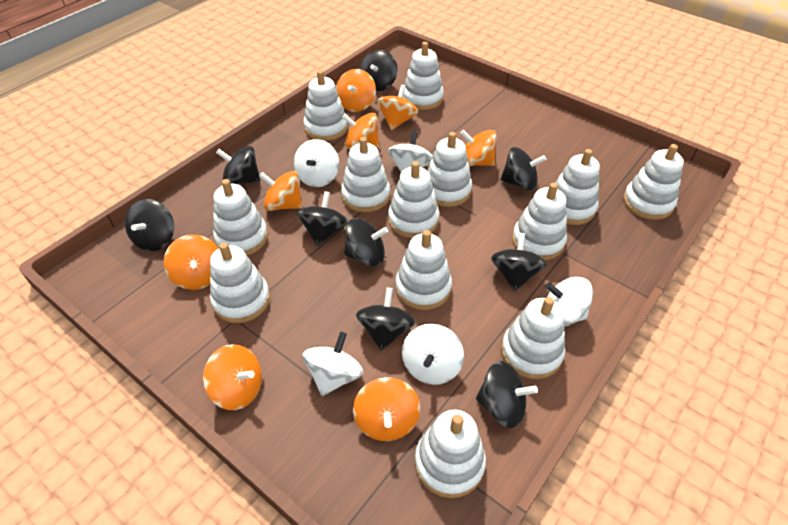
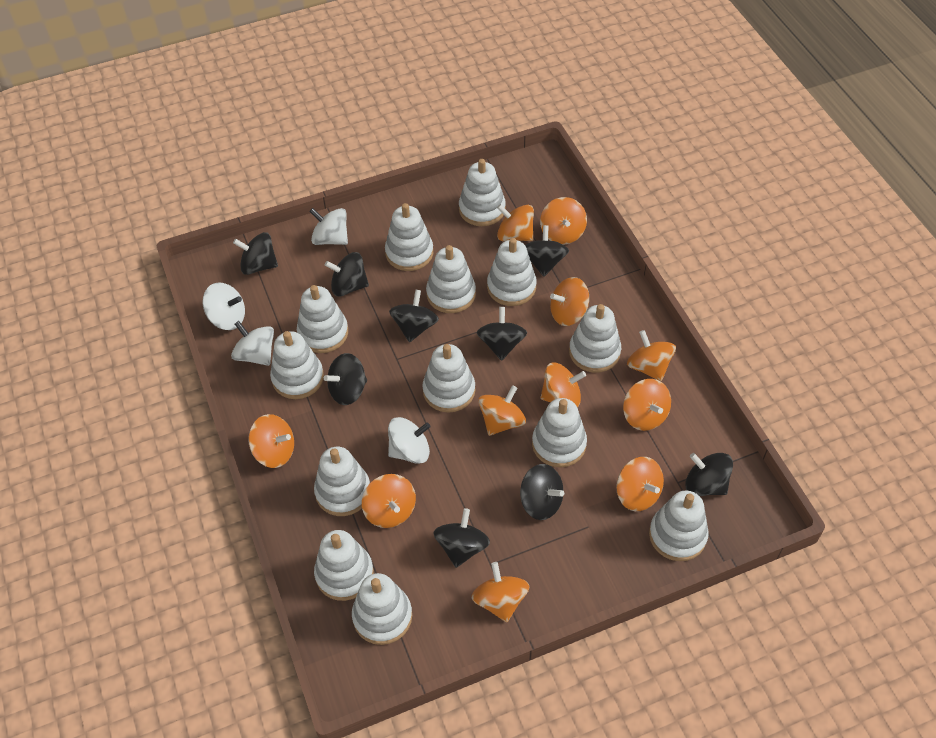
orange spinning top: [164,235,219,290] [203,344,262,410] [259,171,302,211] [336,69,376,112] [342,113,380,149] [353,377,420,441] [377,85,418,130] [460,130,497,166] = 8 -> [248,414,294,468] [362,474,416,528] [471,562,530,622] [478,385,526,436] [497,204,534,241] [540,197,587,244] [540,362,586,408] [550,277,589,326] [616,457,664,511] [623,379,671,431] [627,330,676,381] = 11
white spinning top: [294,139,339,187] [303,332,363,396] [388,130,433,172] [402,324,464,385] [545,277,593,326] = 5 -> [203,282,245,330] [231,321,274,366] [309,208,348,245] [388,417,430,464] = 4

